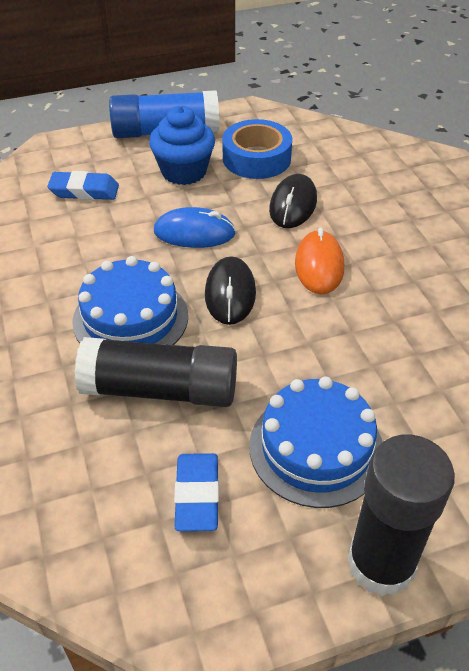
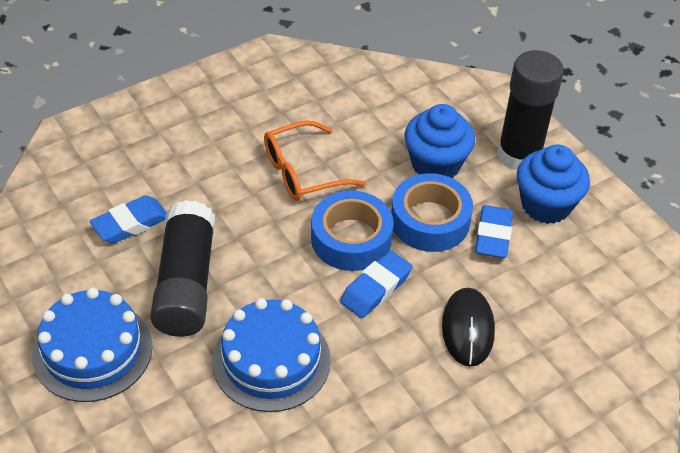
black mouse: [205,256,256,325] [269,174,317,228] = 2 -> [442,288,495,367] = 1
blue cupcake: [149,106,215,185] = 1 -> [404,104,475,178] [517,144,590,224] = 2
blue eraser: [47,171,119,200] [174,453,219,531] = 2 -> [90,195,166,243] [340,250,412,318] [475,205,513,258] = 3
blue glue stick: [109,90,219,138] = 1 -> none = 0
blue mouse: [154,207,236,248] = 1 -> none = 0
blue tape: [222,119,292,179] = 1 -> [311,191,393,271] [391,173,473,252] = 2
orange glasses: none = 0 -> [264,121,366,201] = 1
orange mouse: [295,228,344,294] = 1 -> none = 0

